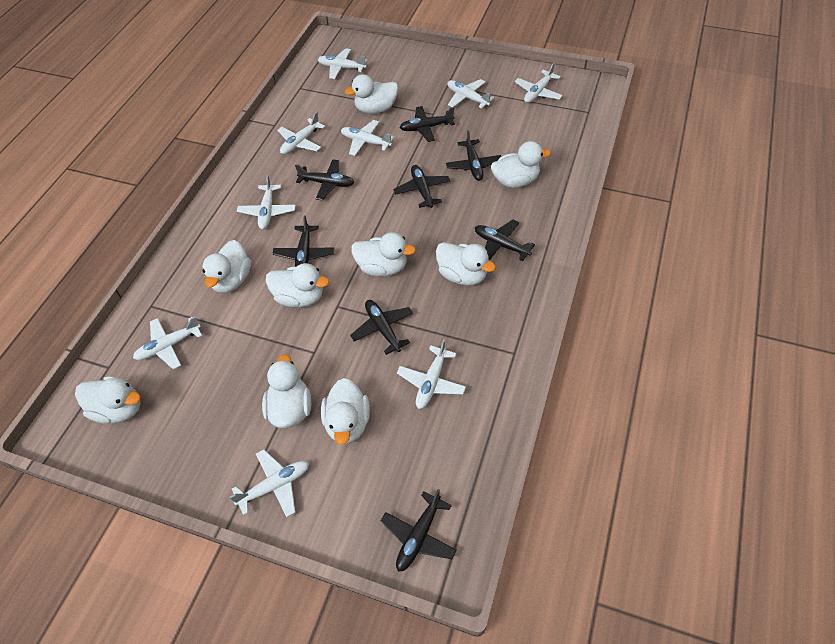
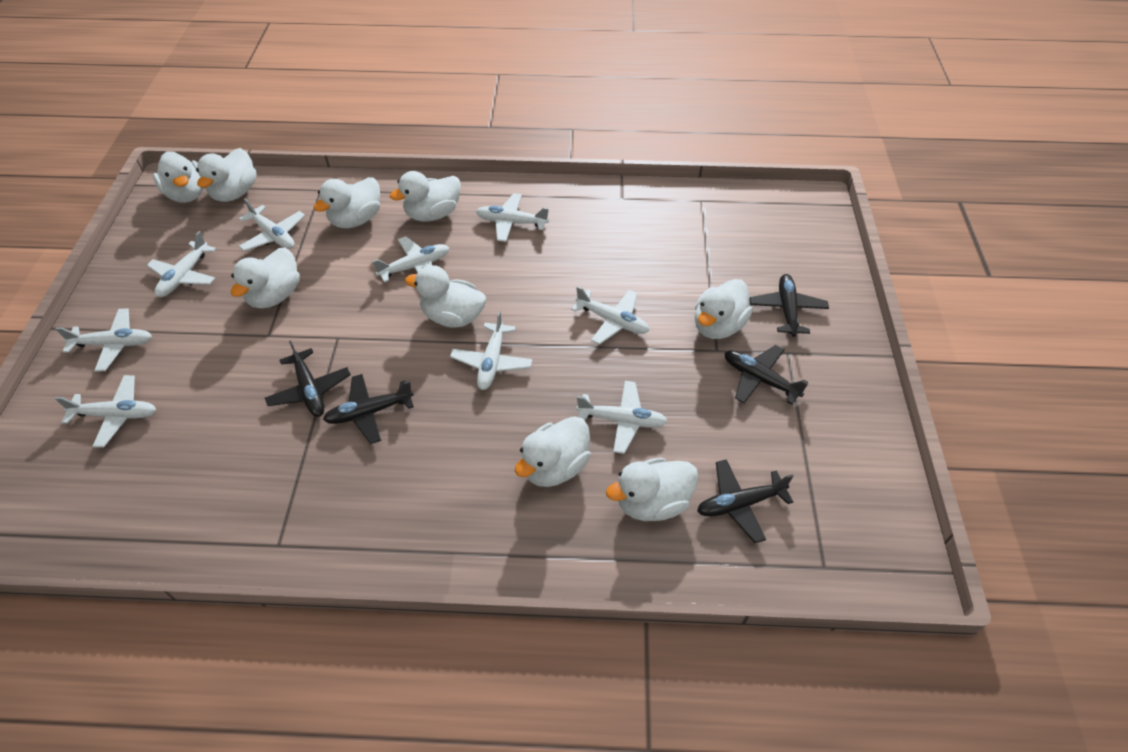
black plane: [273,215,334,267] [295,159,354,200] [350,300,413,355] [381,489,456,572] [393,165,450,208] [399,106,455,142] [446,130,501,181] [475,220,535,261] = 8 -> [265,341,351,417] [323,374,414,444] [697,460,793,543] [725,345,808,405] [750,274,829,337] = 5

